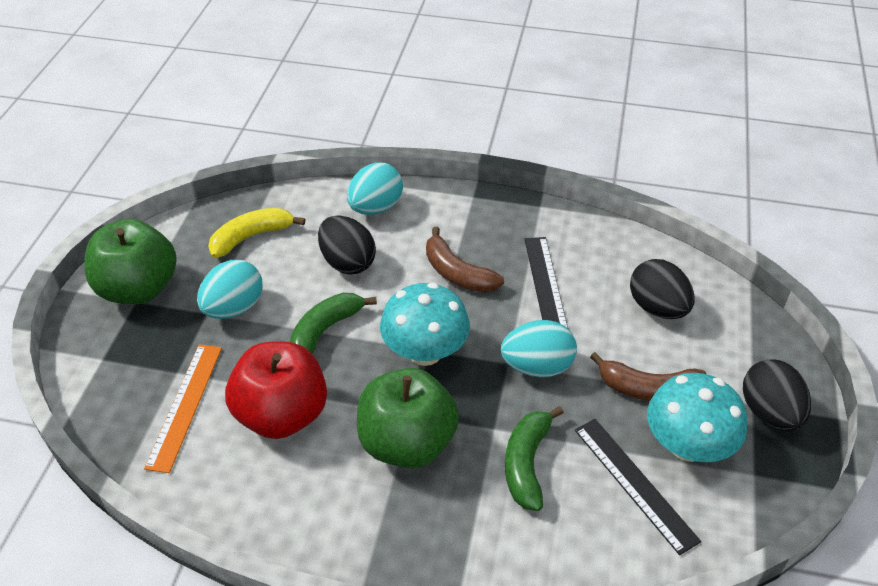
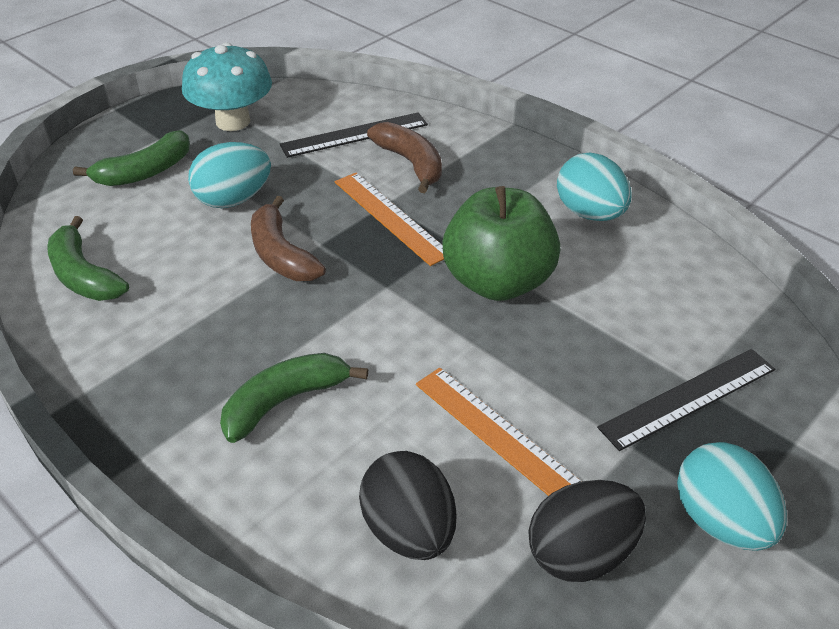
black egg: [318,215,376,275] [630,259,694,319] [743,359,811,431] = 3 -> [359,451,456,560] [529,480,646,582] = 2
green apple: [84,219,177,304] [357,368,459,468] = 2 -> [442,186,561,301] = 1
green banana: [290,293,377,354] [505,406,564,511] = 2 -> [47,216,129,301] [73,130,190,186] [220,353,368,443] = 3
orange ruler: [144,344,222,473] = 1 -> [335,173,444,266] [416,367,582,496] = 2
red apple: [225,342,327,439] = 1 -> none = 0
turquoise mushroom: [380,282,470,366] [647,373,747,462] = 2 -> [182,42,272,131] = 1
yellow banana: [208,208,305,258] = 1 -> none = 0

